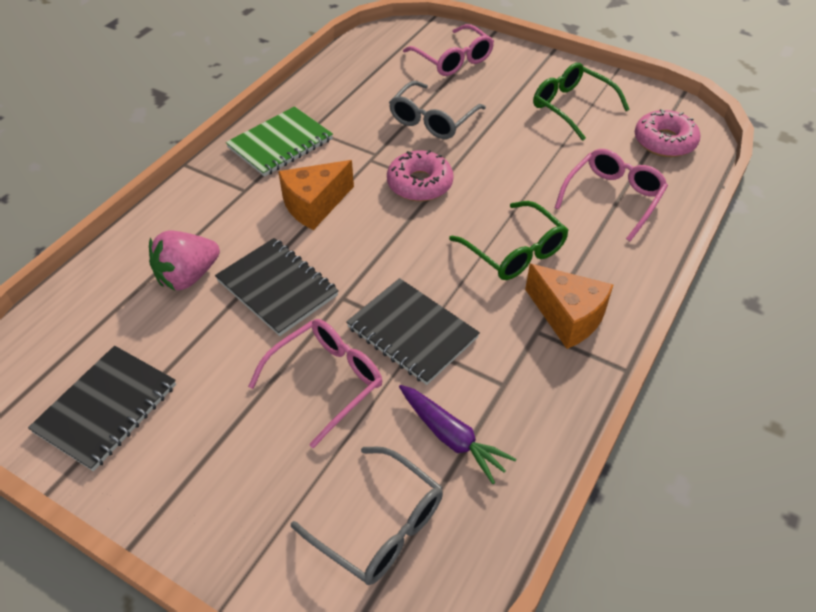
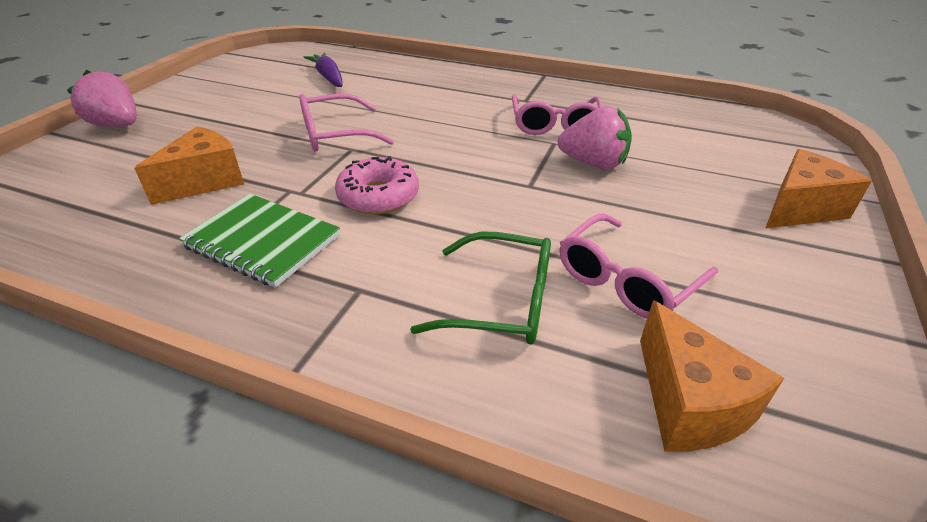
black notebook: [28,346,176,471] [215,238,339,336] [346,278,480,385] = 3 -> none = 0
green glasses: [449,201,568,280] [533,63,630,141] = 2 -> [410,232,551,345] = 1
grey glasses: [291,447,443,585] [389,81,486,139] = 2 -> none = 0
orange cheese: [278,160,354,230] [525,264,613,349] = 2 -> [134,126,244,205] [640,300,784,451] [766,149,872,228] = 3
pink donut: [387,150,454,202] [635,109,700,157] = 2 -> [335,156,419,214] = 1
pink strawberry: [149,231,220,290] = 1 -> [67,70,137,127] [558,106,632,169] = 2

